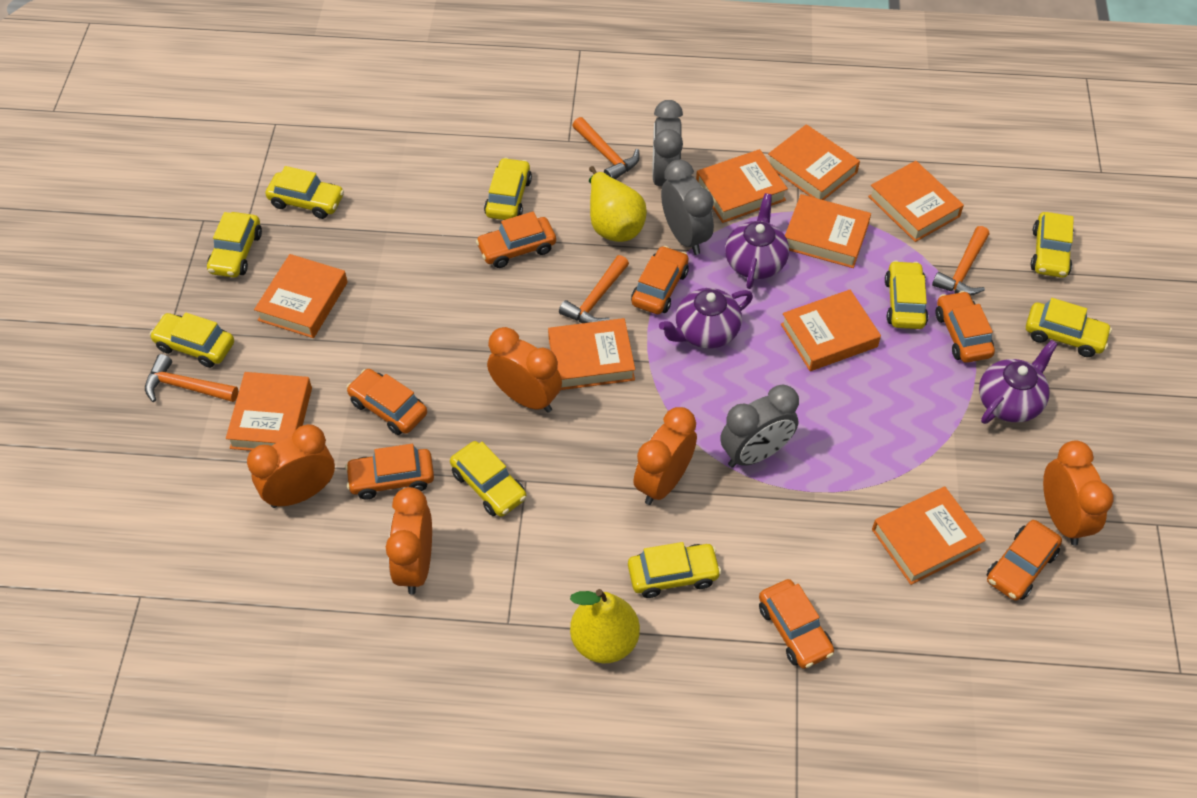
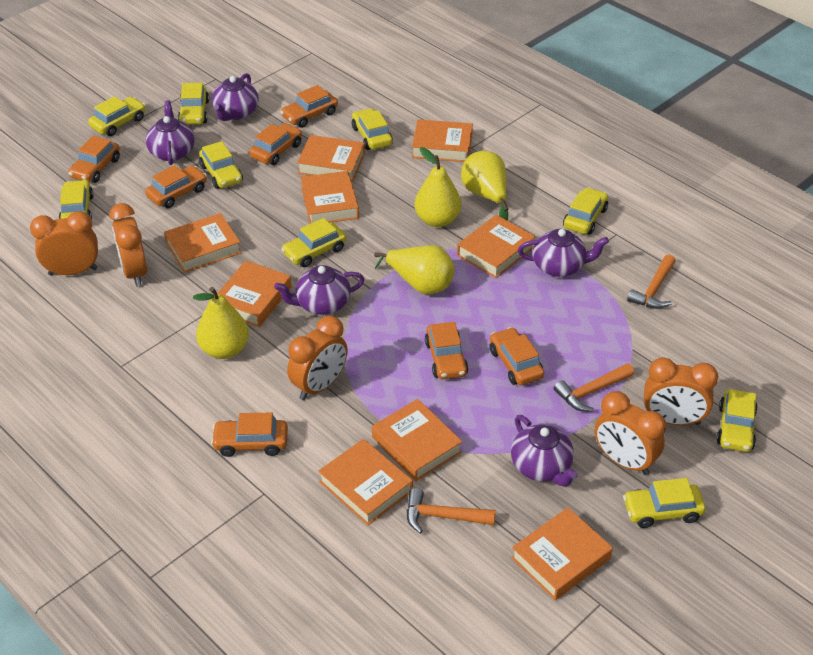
grey clock: [652,100,683,186] [661,159,714,255] [720,385,799,468] = 3 -> none = 0
orange hammer: [145,354,238,402] [559,255,629,323] [572,117,640,179] [932,226,989,296] = 4 -> [407,488,496,534] [554,363,634,412] [627,255,676,309] = 3
purple teapot: [659,288,753,349] [725,193,789,289] [979,340,1058,424] = 3 -> [146,100,195,165] [212,73,259,121] [274,265,364,315] [511,415,578,487] [518,229,609,277] = 5
yellow pear: [570,589,640,663] [589,166,647,242] = 2 -> [193,287,249,359] [374,245,455,295] [414,147,462,227] [461,151,509,221] = 4

